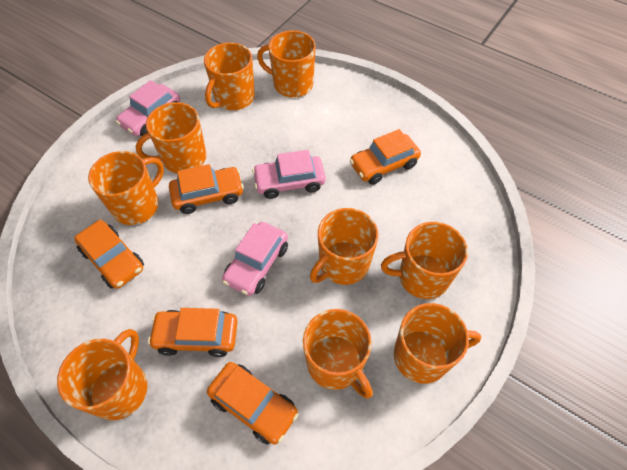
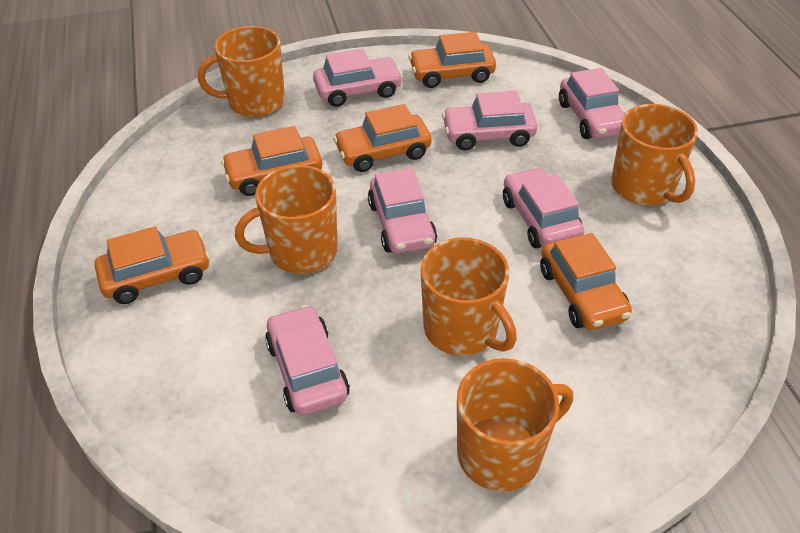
orange mug: [57,329,148,420] [88,151,164,225] [136,102,207,173] [204,43,255,110] [257,30,316,97] [303,309,373,399] [310,208,379,285] [381,222,468,299] [394,303,481,384] = 9 -> [198,26,285,117] [235,165,337,274] [421,238,517,356] [457,358,573,492] [611,104,698,205] = 5
pink car: [116,80,180,136] [222,222,288,296] [252,150,326,199] = 3 -> [265,305,350,415] [313,49,403,107] [368,168,437,254] [442,91,537,151] [503,167,585,249] [559,68,625,139] = 6

